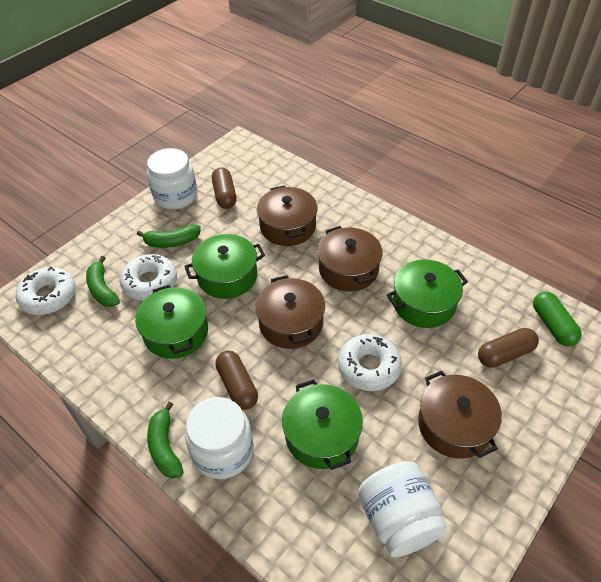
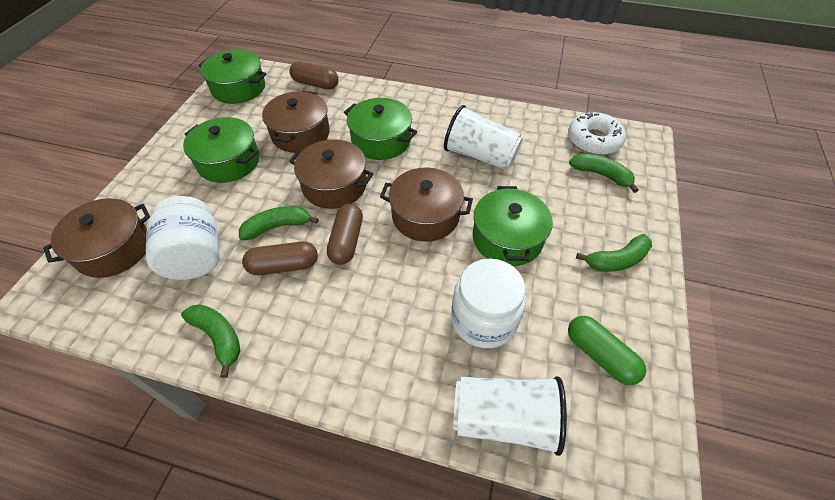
green banana: [86,256,120,307] [137,225,201,248] [147,402,184,478] = 3 -> [181,304,240,378] [239,206,319,240] [569,153,639,193] [576,234,652,272] = 4
white cup: none = 0 -> [444,105,523,170] [454,376,567,456] = 2
white donut: [16,267,76,315] [120,254,177,301] [338,334,402,391] = 3 -> [568,112,626,155] = 1
white jar: [147,148,197,209] [185,397,253,479] [358,461,447,557] = 3 -> [146,196,219,280] [451,259,526,348] = 2

